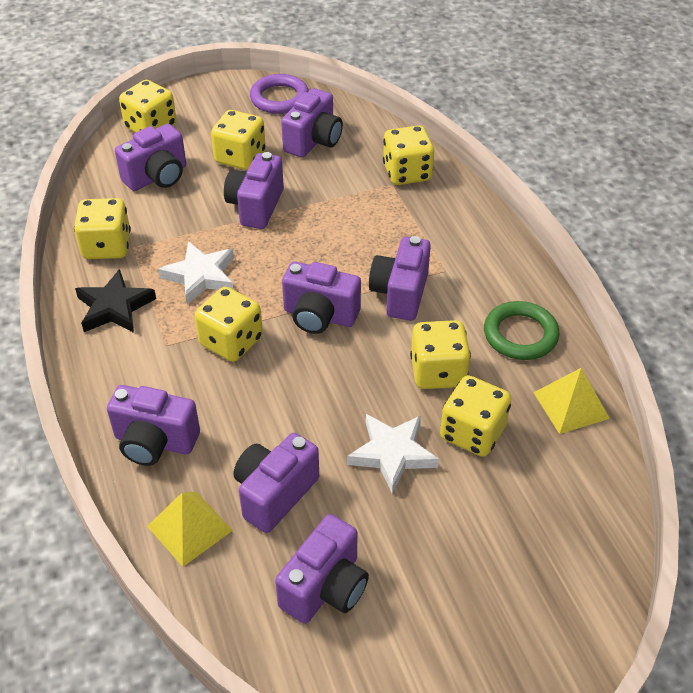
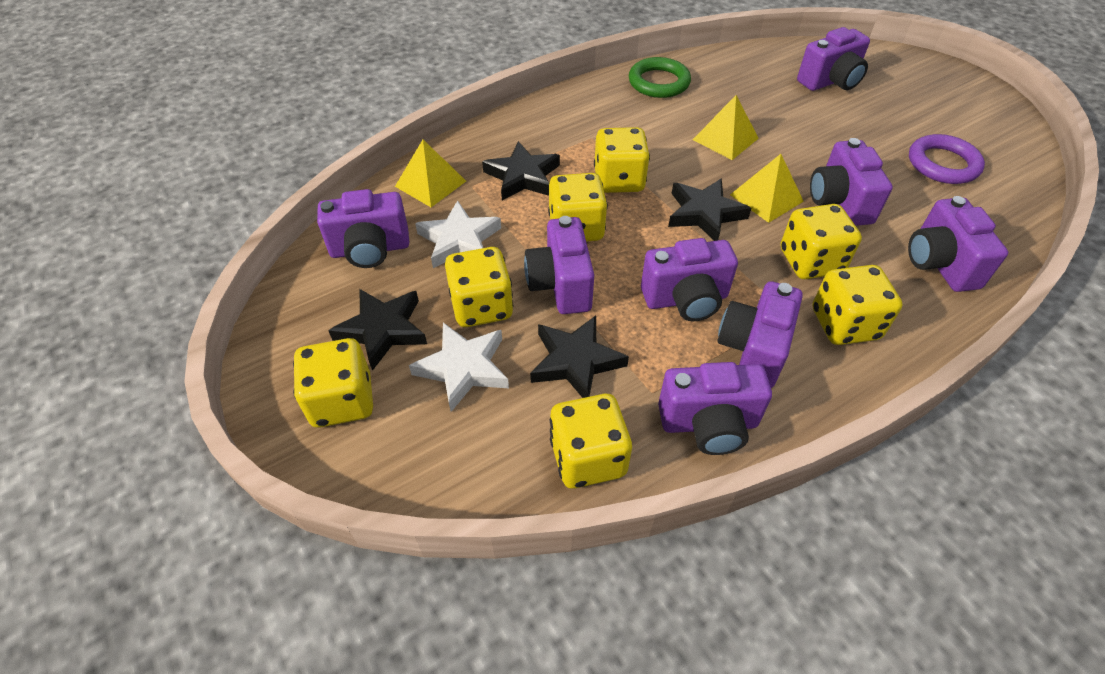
black star: [75,269,156,333] = 1 -> [328,289,427,371] [482,141,560,200] [530,315,629,398] [668,178,751,241] = 4
yellow pyramid: [147,492,233,567] [534,368,610,434] = 2 -> [395,140,466,207] [693,95,759,160] [730,154,804,223] = 3

